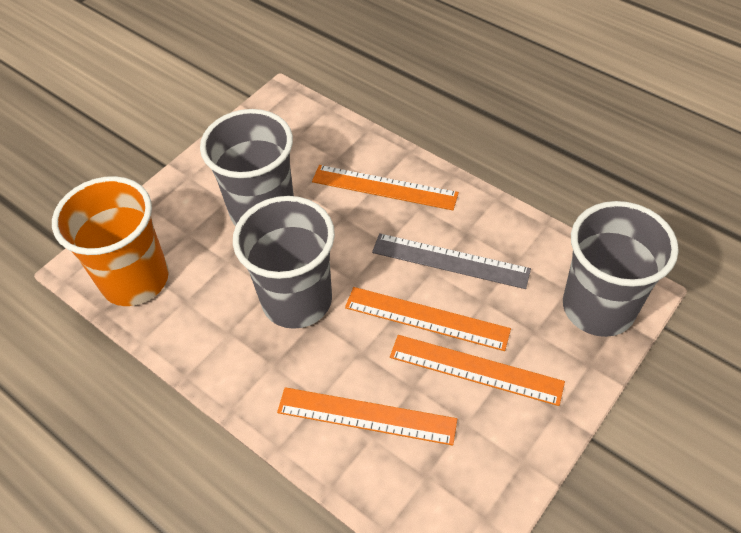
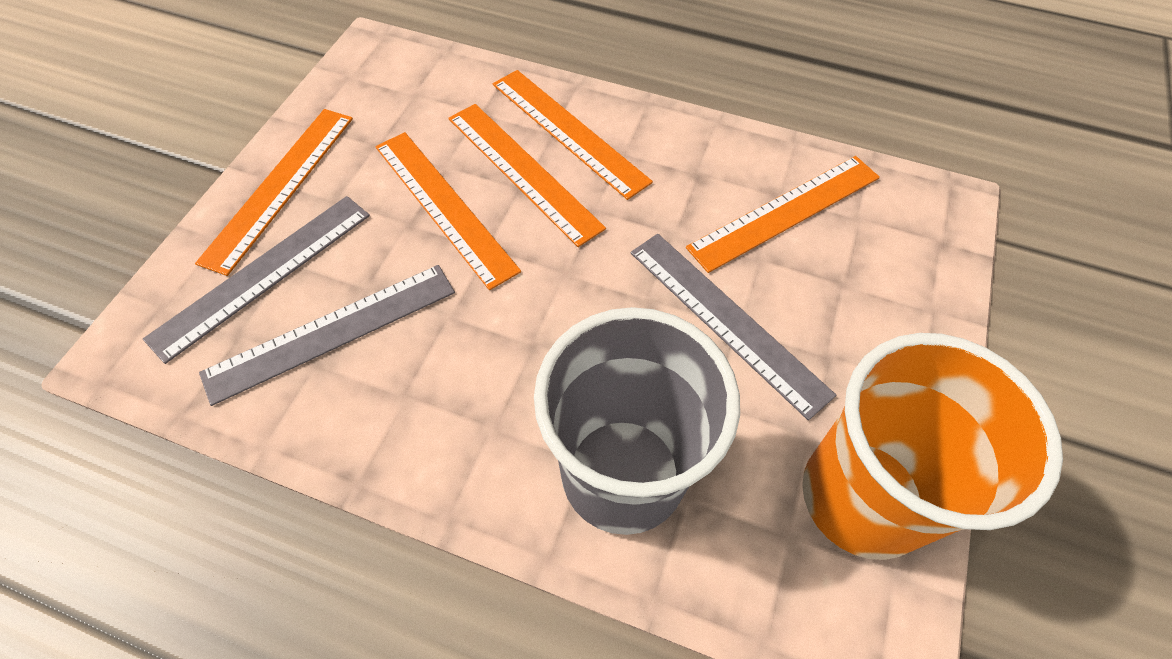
grey cup: [200,109,294,226] [233,196,335,329] [563,201,679,337] = 3 -> [534,307,740,535] = 1
grey ruler: [372,233,531,289] = 1 -> [143,196,370,364] [199,265,455,406] [631,234,836,420] = 3
orange ruler: [277,387,457,446] [312,165,459,210] [345,287,511,351] [390,335,565,406] = 4 -> [195,109,353,276] [375,132,521,290] [448,104,606,247] [493,70,653,200] [686,156,880,273] = 5

